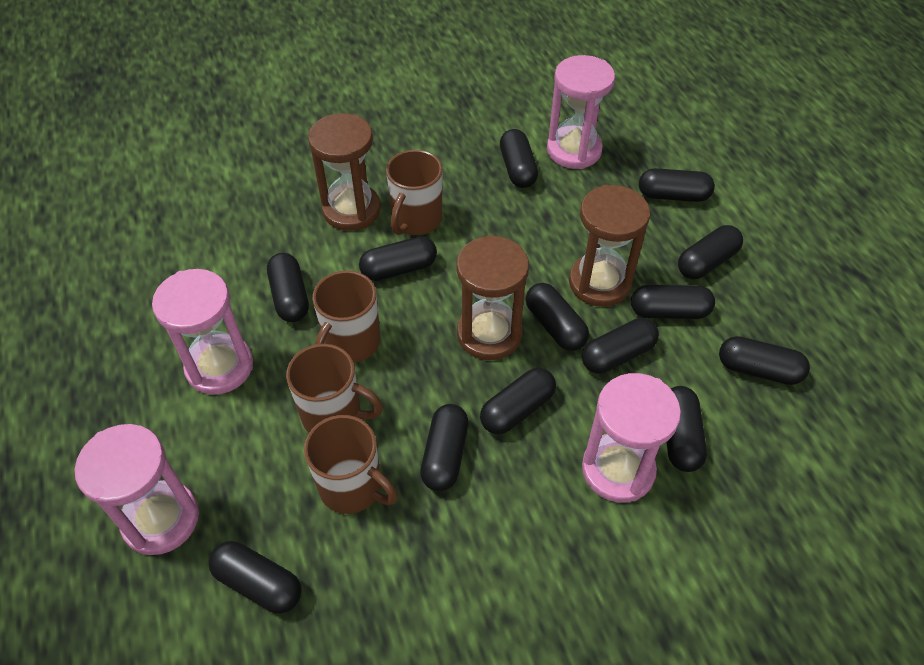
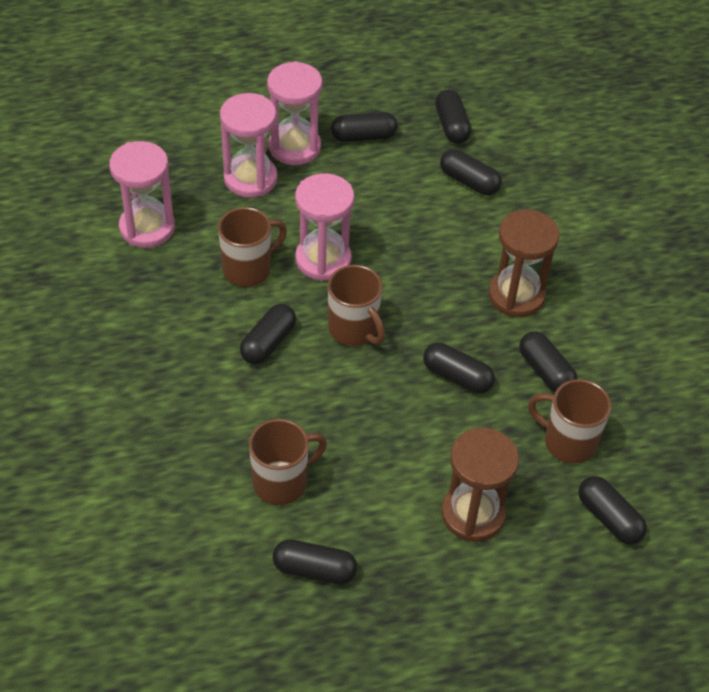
black capsule: [209,541,302,614] [267,253,309,322] [359,236,437,281] [420,404,469,491] [480,368,556,435] [500,129,538,188] [526,283,589,351] [582,318,659,374] [631,285,715,319] [639,168,715,202] [666,386,707,472] [678,225,743,279] [719,336,810,385] = 13 -> [240,304,296,364] [273,539,357,584] [331,112,397,142] [423,343,495,394] [435,90,471,144] [440,149,502,195] [519,331,577,392] [578,476,647,544] = 8
brown hourglass: [308,113,381,231] [456,235,529,360] [569,185,650,307] = 3 -> [441,428,519,542] [488,210,560,317] = 2

